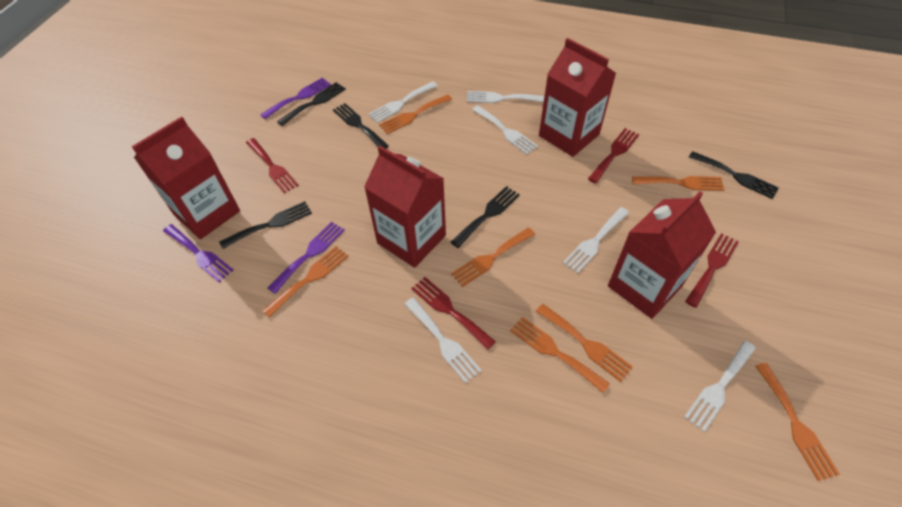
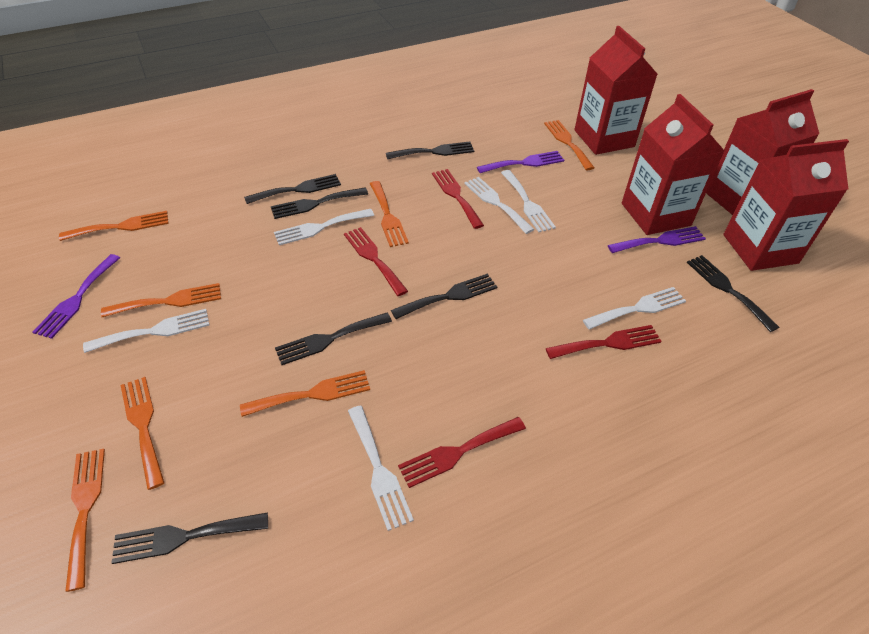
black fork: [219,201,312,249] [277,82,346,126] [333,103,389,149] [451,186,520,248] [689,151,779,199] = 5 -> [112,512,268,564] [244,174,341,204] [271,188,368,219] [275,313,392,365] [386,142,474,159] [391,274,497,319] [687,255,779,332] = 7

